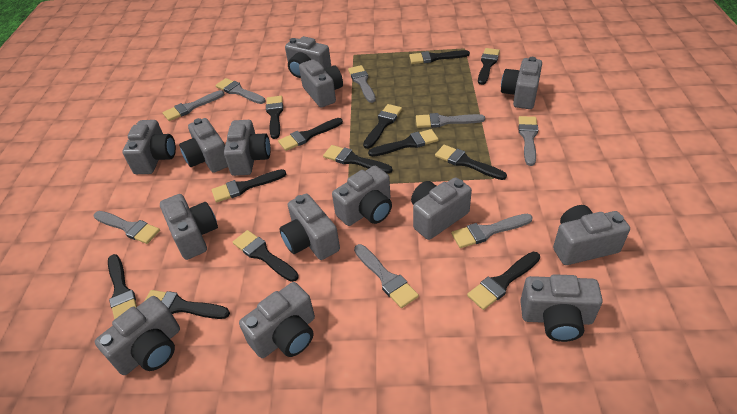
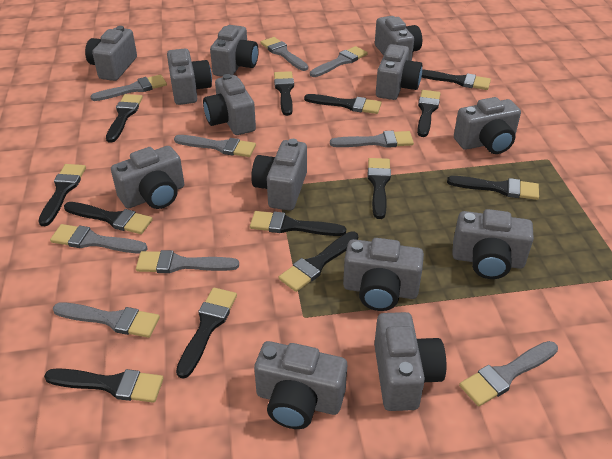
grey brush: [94,211,160,244] [163,90,224,121] [215,78,266,104] [348,65,376,103] [354,244,419,308] [416,113,485,128] [451,214,533,248] [518,116,538,166] = 8 -> [50,224,148,253] [53,302,160,338] [90,75,167,101] [136,250,239,273] [174,135,256,157] [261,37,308,71] [310,46,368,77] [330,131,414,148] [459,341,558,406] = 9
grey camera: [95,296,180,375] [122,120,176,174] [160,194,218,260] [179,118,228,173] [224,120,270,176] [239,282,315,358] [280,194,340,260] [285,36,331,78] [299,59,343,107] [332,166,392,226] [411,177,472,240] [501,57,542,109] [520,274,603,342] [553,205,630,265] = 14 -> [85,26,137,81] [111,146,184,209] [167,49,212,105] [203,74,256,135] [210,25,259,77] [251,139,307,211] [254,341,347,429] [343,238,424,311] [374,312,446,411] [375,16,422,61] [376,44,422,100] [452,209,534,279] [454,97,521,154] = 13

